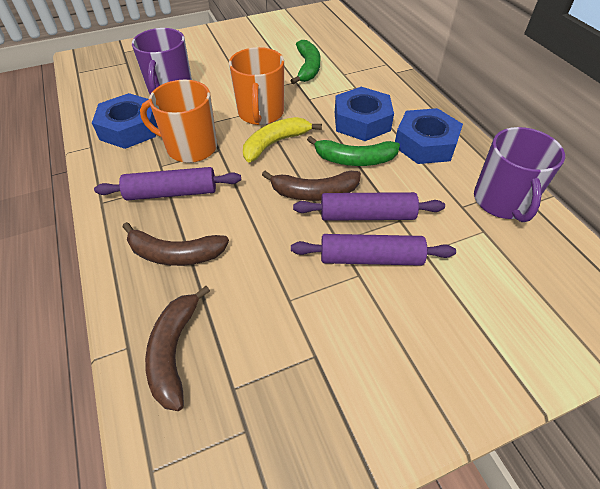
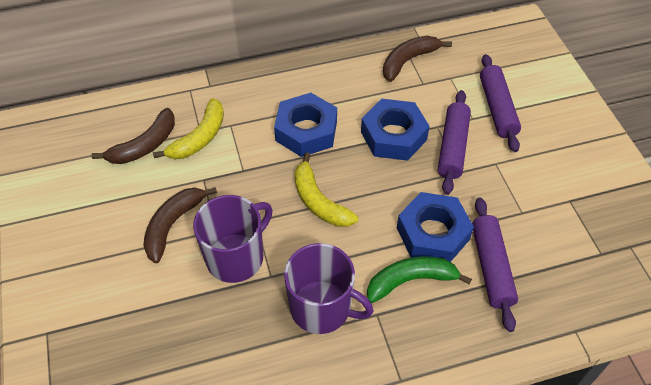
green banana: [291,40,321,84] [307,136,400,166] = 2 -> [367,256,472,303] = 1
orange mug: [140,80,217,163] [229,47,284,125] = 2 -> none = 0
yellow banana: [243,117,322,162] = 1 -> [153,98,224,159] [295,153,358,227] = 2

